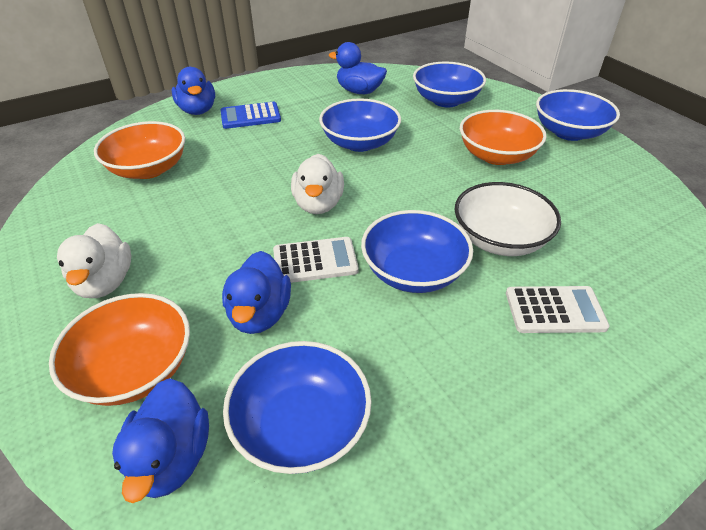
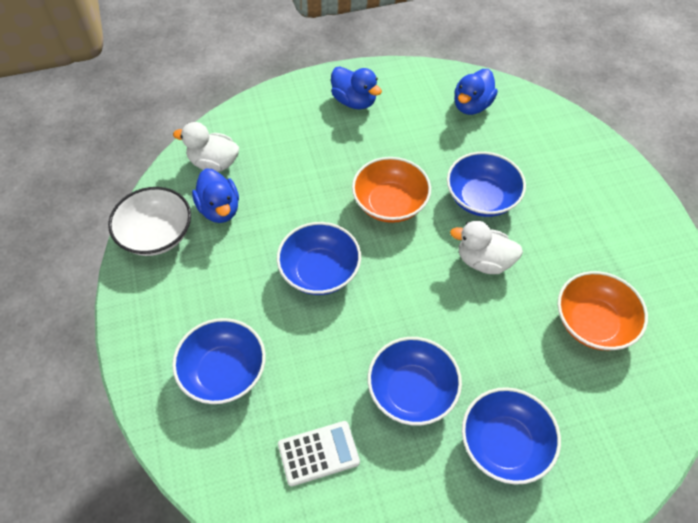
blue calculator: [220,102,281,129] = 1 -> none = 0
blue duck: [112,378,209,503] [172,67,215,115] [222,251,291,334] [328,42,387,94] = 4 -> [192,168,239,223] [331,67,382,109] [454,69,498,115] = 3
orange bowl: [49,293,190,406] [94,121,185,179] [460,110,547,165] = 3 -> [352,157,431,223] [557,271,648,350] = 2
white calculator: [273,237,359,283] [506,286,610,333] = 2 -> [278,421,360,487] = 1

